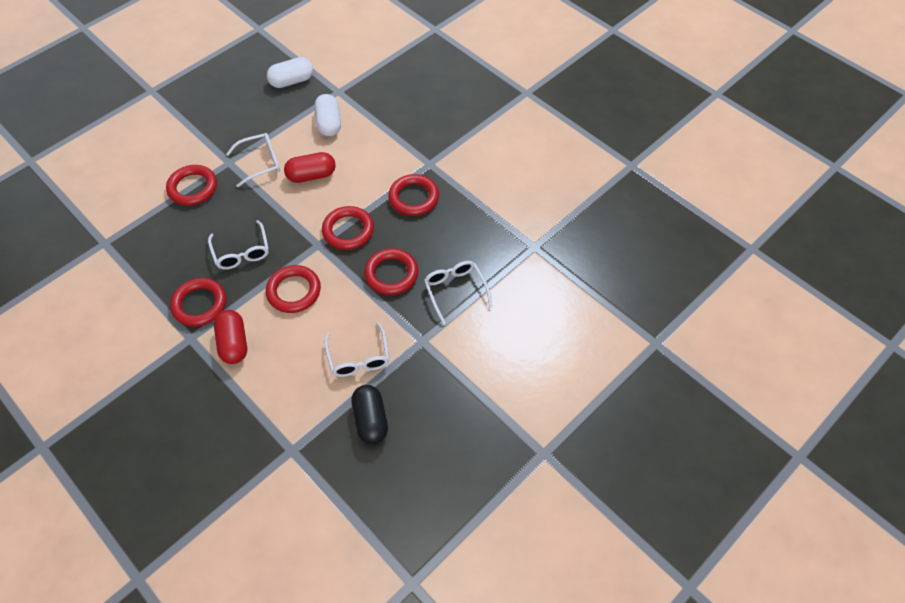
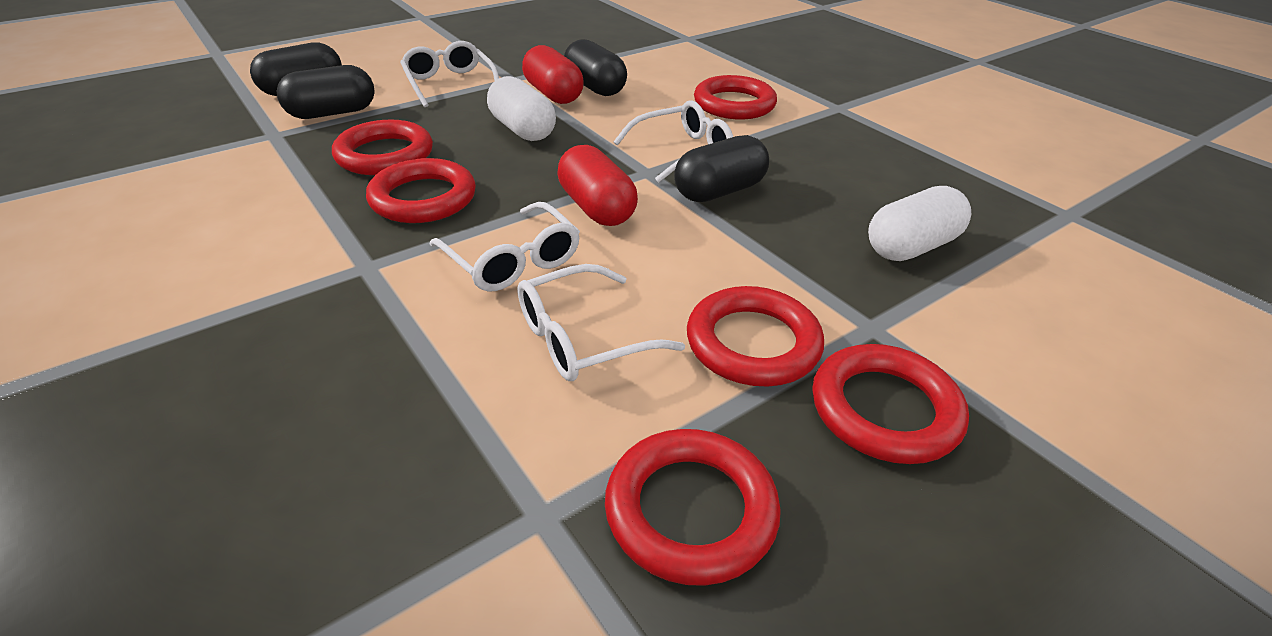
black capsule: [352,385,388,444] = 1 -> [250,42,342,96] [276,65,375,119] [564,39,627,96] [674,135,769,202] = 4

